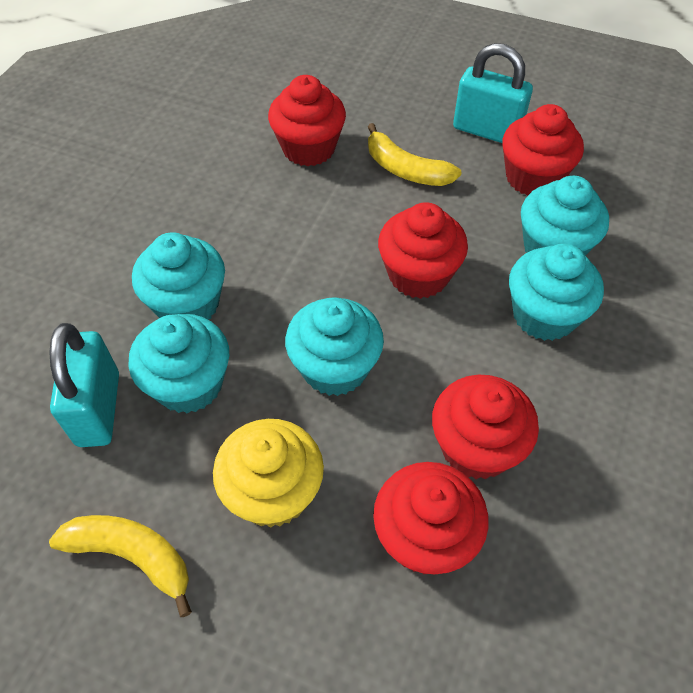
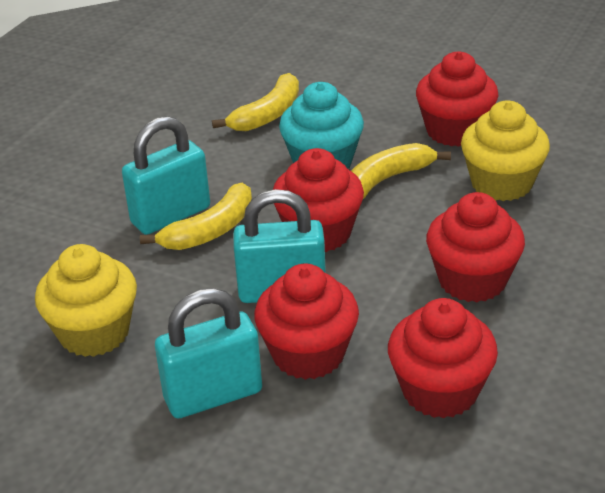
turquoise cupcake: [129,314,229,413] [132,232,225,320] [285,298,384,396] [509,243,604,341] [521,176,609,256] = 5 -> [279,82,364,169] = 1
turquoise padlock: [49,323,119,447] [453,43,533,143] = 2 -> [122,116,210,235] [155,288,262,418] [233,189,326,303] = 3
yellow banana: [49,515,192,617] [368,123,461,186] = 2 -> [140,183,252,250] [212,73,299,131] [351,143,451,199] = 3
yellow cupcake: [213,419,324,528] = 1 -> [35,244,137,357] [461,101,550,201] = 2

